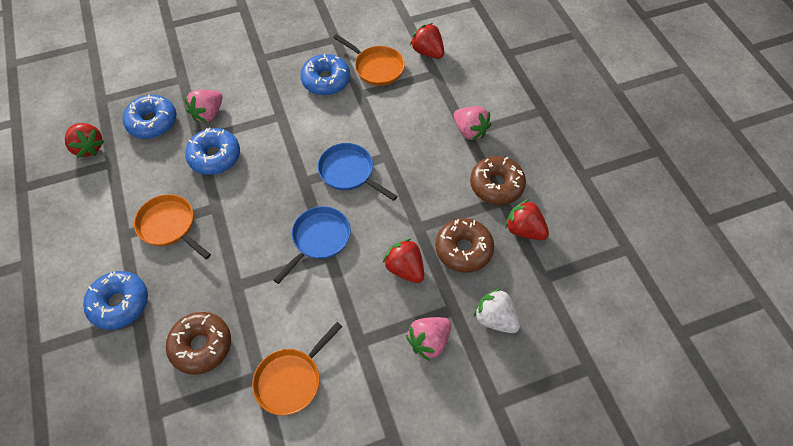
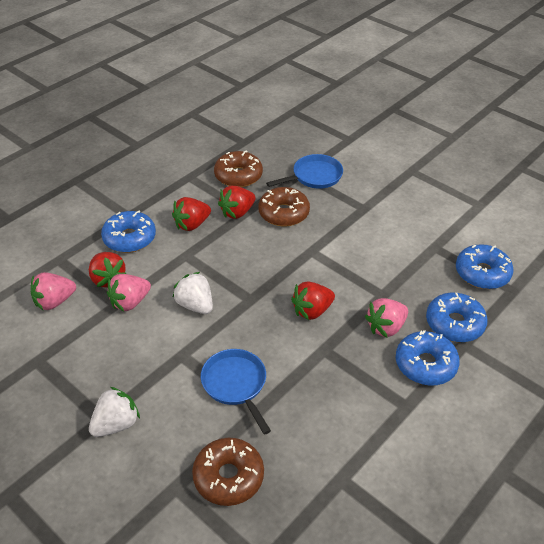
orange pan: [134,194,211,259] [252,322,343,416] [333,34,405,86] = 3 -> none = 0
white strawberry: [474,288,520,333] = 1 -> [89,387,140,437] [172,272,213,314] = 2

